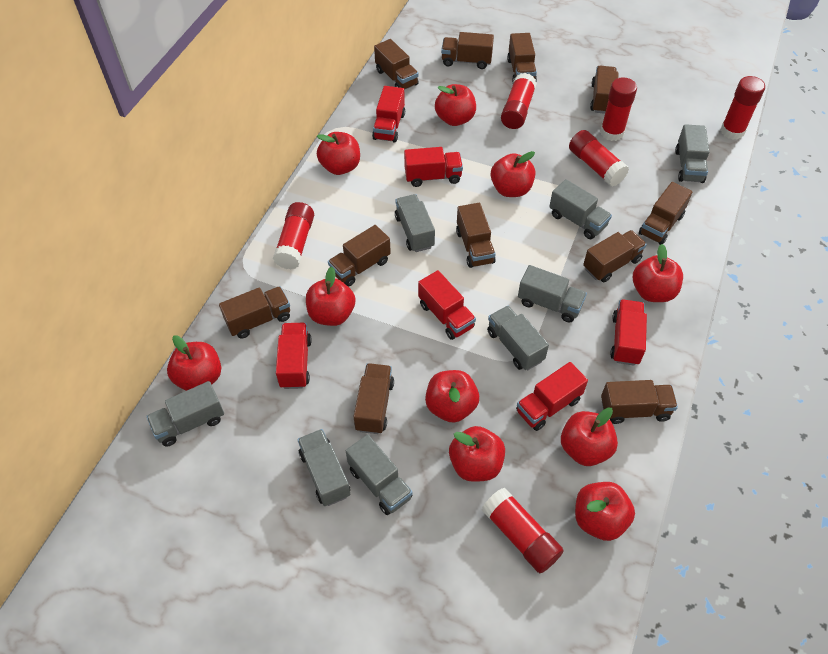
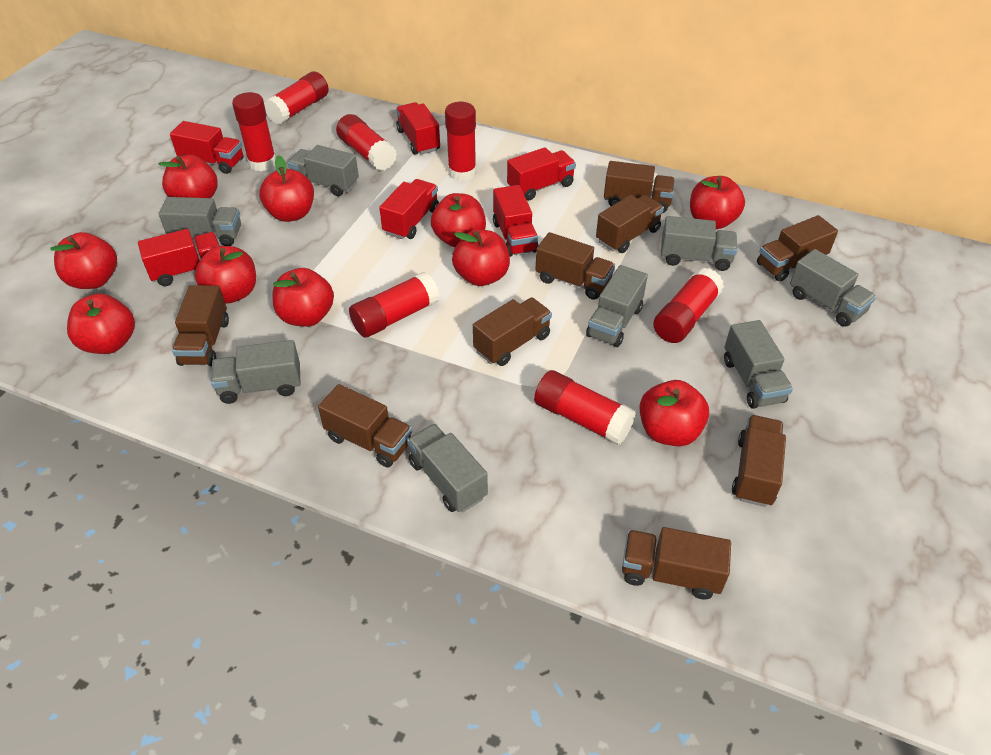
brown truck: [219,286,290,339] [328,225,391,287] [353,363,394,434] [374,39,419,90] [441,32,494,69] [456,203,496,268] [507,33,537,82] [583,230,647,282] [590,66,618,114] [601,380,678,424] [639,182,693,245] = 11 -> [172,285,229,366] [318,384,412,468] [473,298,552,366] [535,232,615,300] [596,195,664,253] [604,161,675,213] [622,527,731,600] [732,415,786,507] [757,215,838,281] = 9
red glue stick: [273,202,314,269] [482,487,564,573] [501,73,537,129] [569,130,629,187] [600,77,637,141] [721,76,765,140] = 6 -> [232,92,276,171] [264,72,328,125] [336,114,397,171] [349,272,440,338] [445,102,476,181] [534,370,636,445] [653,267,724,343] = 7

